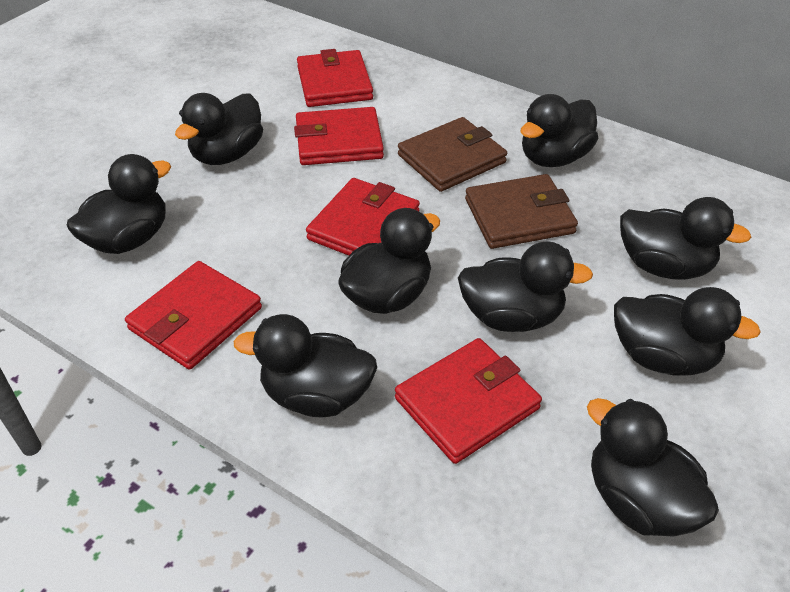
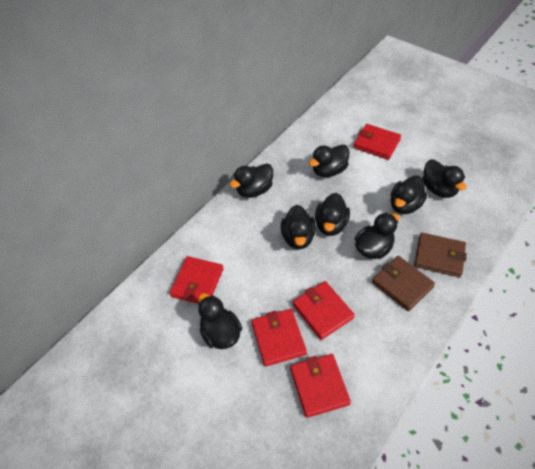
black duck: [67,154,171,254] [175,93,263,165] [234,314,377,418] [338,208,440,314] [458,241,593,332] [521,94,598,167] [587,398,719,537] [614,287,761,376] [620,197,752,280] = 9 -> [198,293,242,349] [230,163,273,198] [281,205,316,249] [309,144,349,177] [315,193,350,236] [355,212,400,259] [391,175,427,214] [422,160,466,198] = 8

